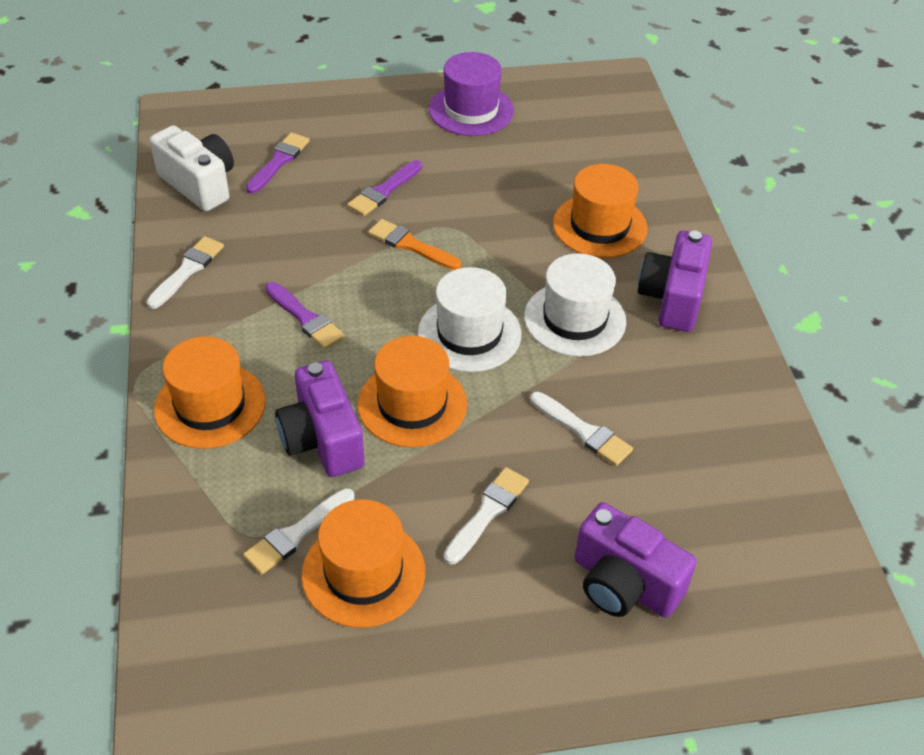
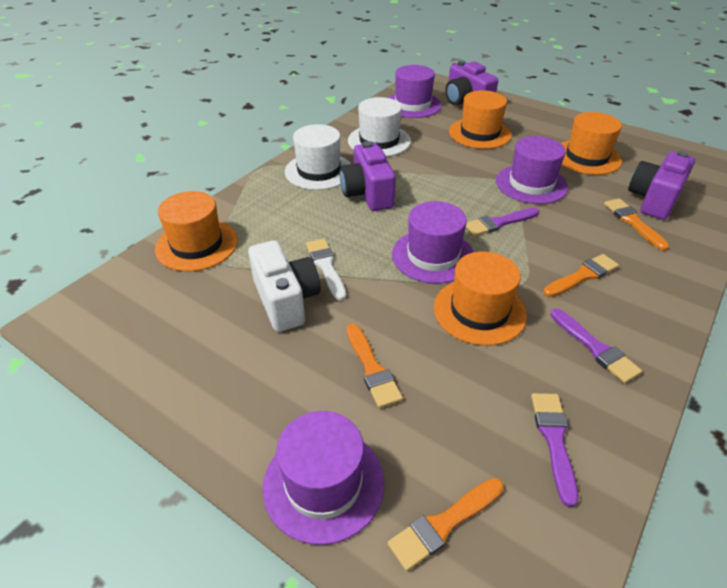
orange brush: [368,219,461,270] = 1 -> [347,324,403,408] [388,478,504,571] [543,254,619,297] [604,198,669,251] = 4
purple hat: [429,52,514,136] = 1 -> [263,411,384,545] [388,65,442,118] [392,201,474,284] [496,136,568,204] = 4
white brush: [146,236,224,309] [243,488,354,575] [444,467,529,564] [530,392,633,466] = 4 -> [306,239,346,301] = 1

